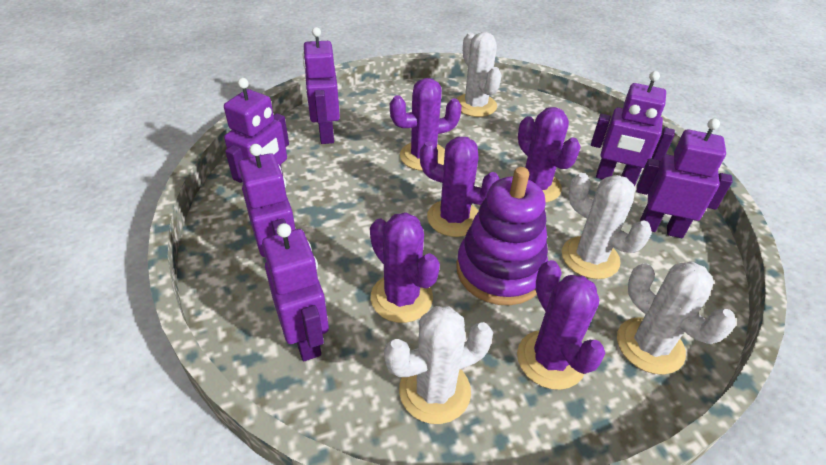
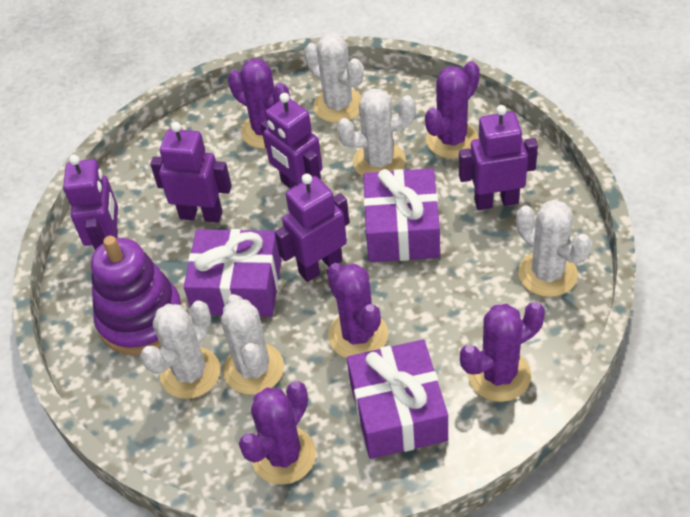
purple gift: none = 0 -> [184,229,282,317] [347,339,448,459] [363,168,440,262] = 3
purple robot: [224,78,289,183] [238,144,295,257] [262,223,329,361] [303,27,340,144] [591,71,675,186] [636,118,733,238] = 6 -> [63,155,118,250] [150,122,232,223] [261,93,323,188] [275,174,350,282] [459,105,538,210] = 5
white cactus: [384,306,493,424] [457,32,502,117] [562,173,652,279] [617,261,736,375] = 4 -> [140,301,220,399] [221,294,284,395] [304,33,363,123] [337,88,416,177] [516,200,592,297] = 5

